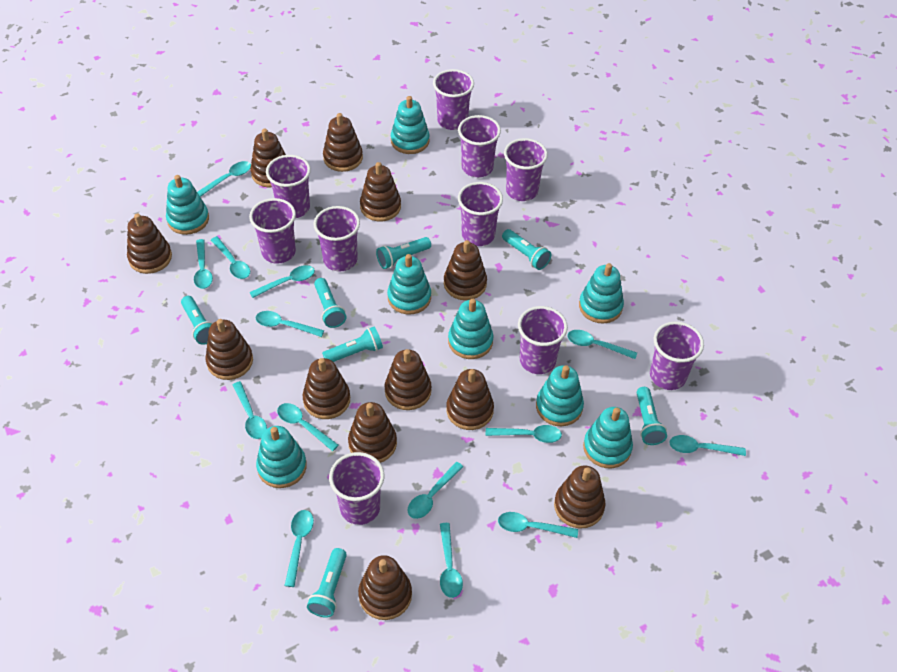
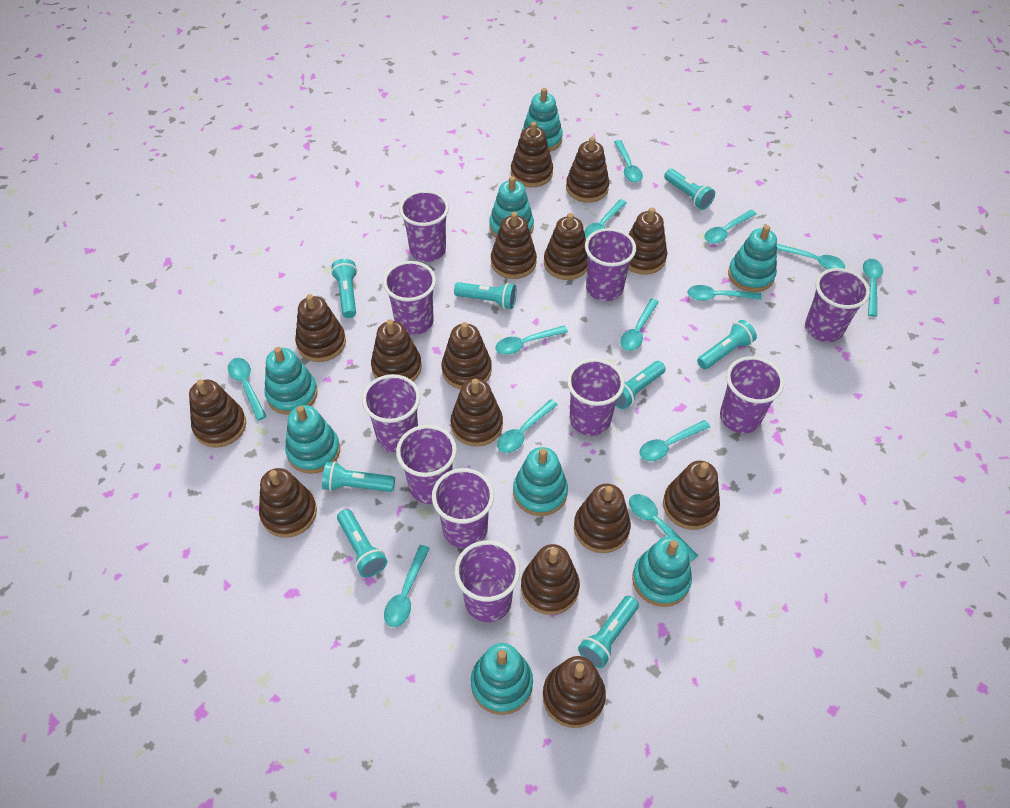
brown stacking toy: [127,213,172,274] [206,319,253,380] [250,128,286,187] [303,358,350,419] [323,113,363,172] [348,402,397,463] [358,555,412,620] [360,162,401,221] [385,349,431,410] [444,240,487,300] [446,369,494,430] [554,466,605,529] = 12 -> [189,379,246,447] [259,468,317,538] [295,294,346,362] [371,319,422,381] [442,322,492,389] [451,379,503,447] [491,212,537,279] [511,122,553,187] [521,544,580,615] [543,656,606,728] [544,213,587,280] [566,137,610,203] [574,484,631,553] [628,208,667,275] [663,461,720,530] = 15
turquoise flashlight: [181,296,213,345] [307,548,347,618] [314,278,346,328] [322,326,383,362] [376,237,431,269] [502,229,551,270] [637,387,667,445] = 7 -> [322,461,395,492] [331,259,357,318] [337,509,387,577] [454,282,517,309] [578,596,639,668] [615,361,666,409] [664,169,715,210] [697,320,757,369] = 8
turquoise spoon: [194,239,213,289] [197,161,251,197] [211,236,250,279] [233,381,267,439] [249,265,315,298] [256,311,324,337] [277,403,339,451] [284,510,314,587] [408,462,463,519] [440,523,463,598] [486,425,562,443] [498,512,578,538] [567,330,637,359] [669,435,746,456] = 14 -> [228,358,267,421] [384,545,430,627] [495,325,568,355] [497,399,558,453] [584,199,627,239] [614,140,643,183] [620,298,659,351] [629,494,698,562] [640,420,710,461] [687,285,762,301] [704,209,757,244] [776,244,845,269] [863,259,883,317] = 13

